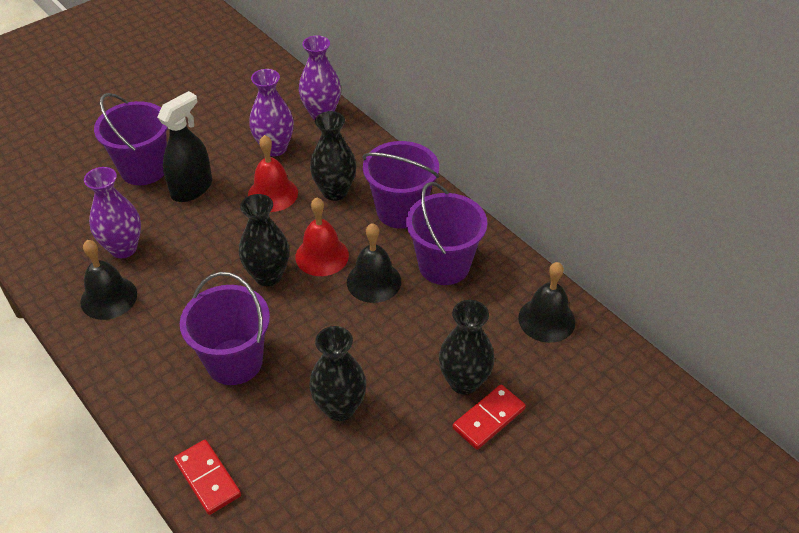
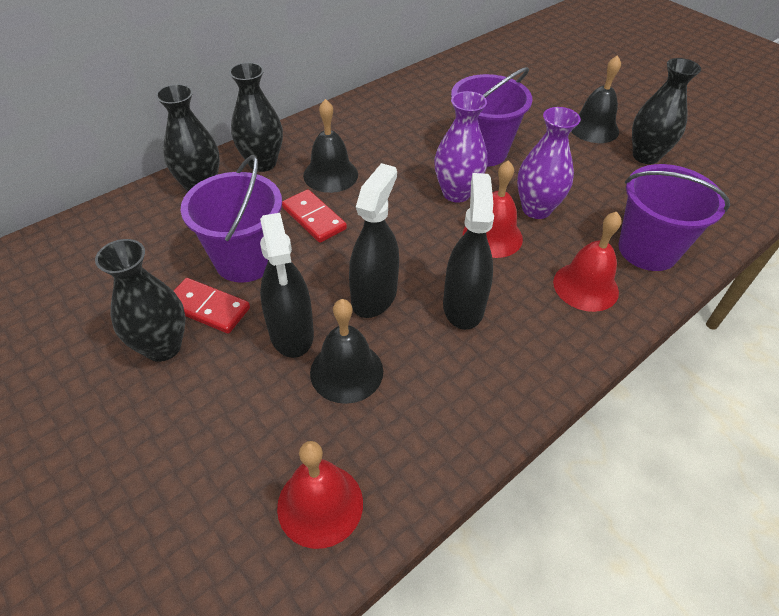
black spray bottle: [157,91,212,202] = 1 -> [260,213,314,358] [349,163,399,318] [443,173,494,330] = 3
purple bucket: [94,93,168,185] [180,272,270,385] [362,141,439,229] [406,182,487,285] = 4 -> [180,155,282,283] [451,67,532,167] [618,164,730,271] = 3
purple vase: [84,167,141,258] [249,69,294,156] [299,36,341,120] = 3 -> [434,91,488,203] [517,107,581,219] = 2
red bell: [248,135,298,212] [295,197,349,276] = 2 -> [277,441,363,549] [463,160,523,258] [553,212,621,312] = 3

